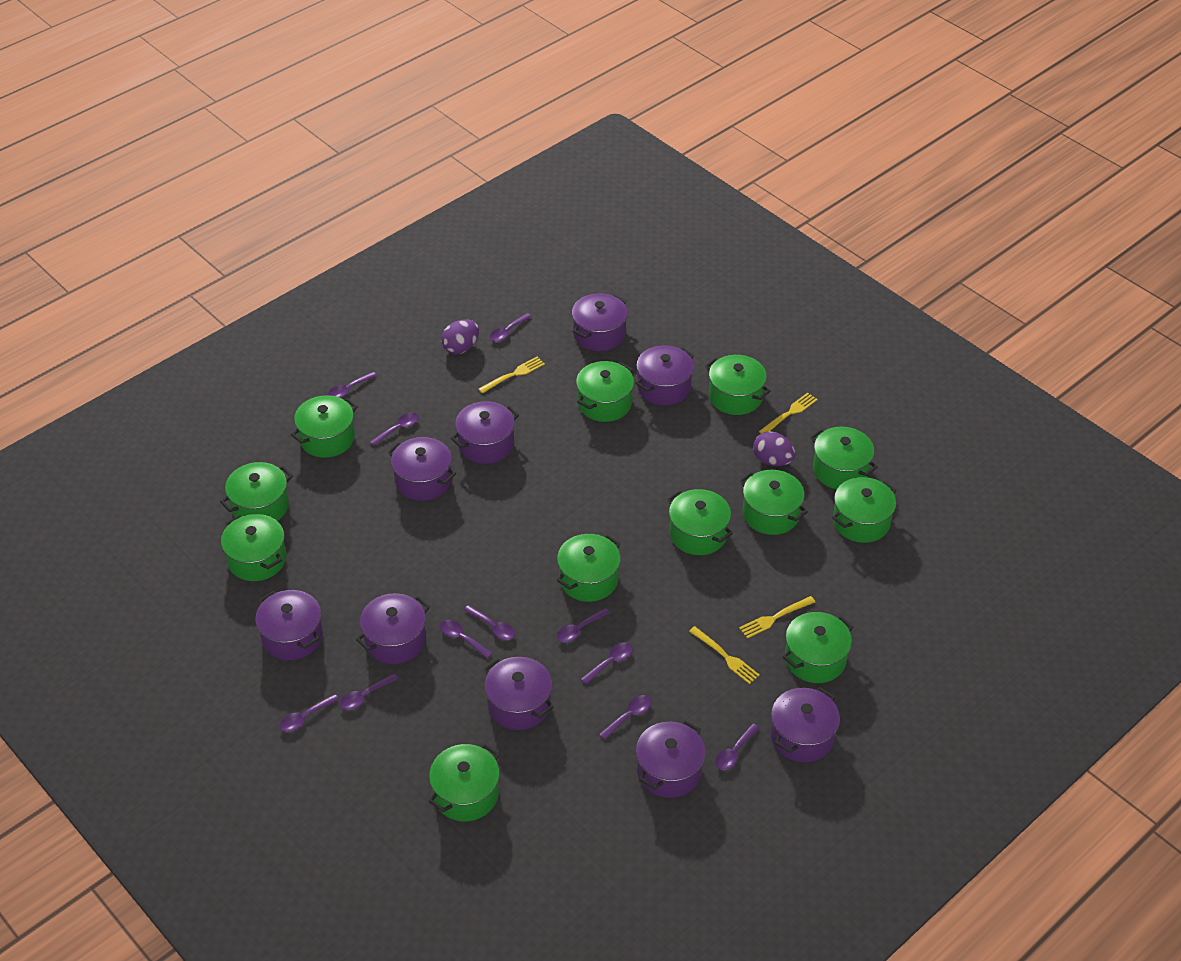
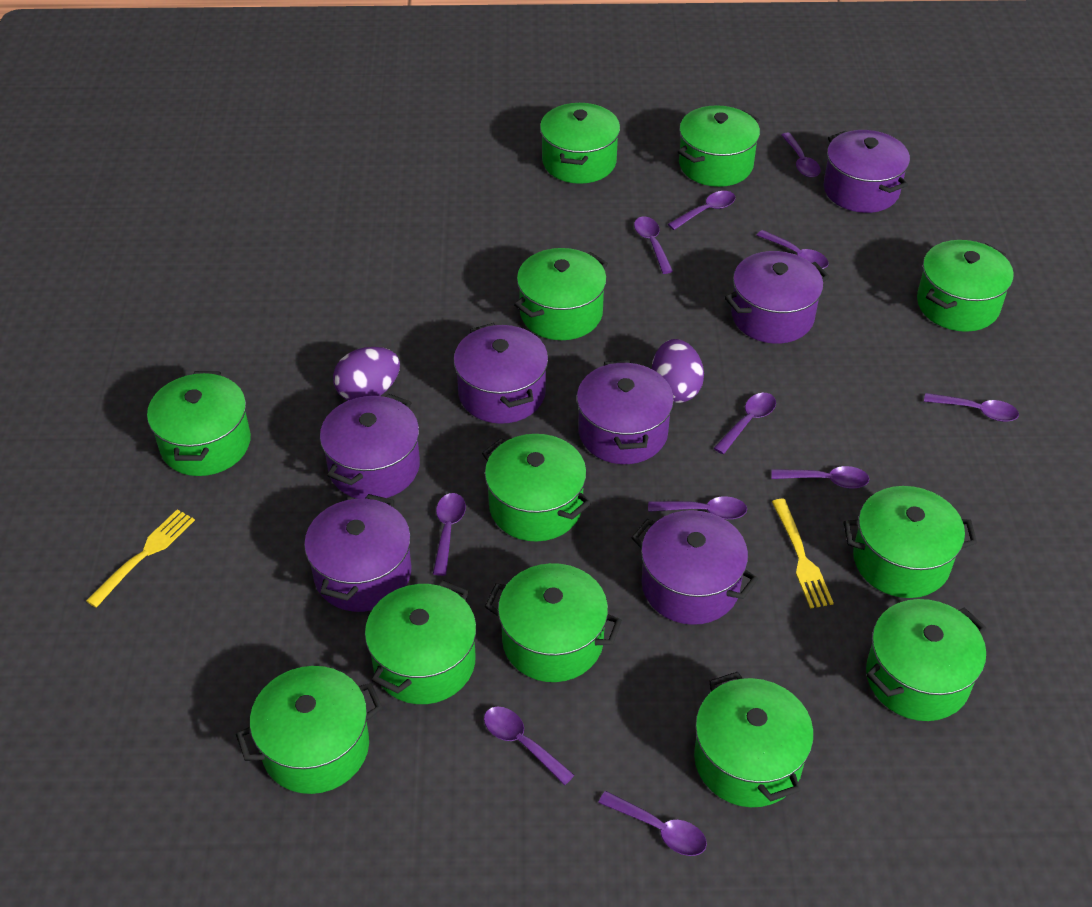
purple pot: [255,590,323,660] [356,593,430,664] [388,437,456,501] [451,401,519,464] [484,657,554,730] [572,293,628,351] [635,345,694,406] [636,720,705,798] [770,687,840,762] = 9 -> [304,494,412,612] [320,394,420,499] [454,323,548,424] [577,360,674,464] [631,510,758,625] [724,251,830,344] [824,130,910,213] = 7
yellow fork: [478,357,545,394] [689,626,760,684] [739,596,815,639] [759,392,818,434] = 4 -> [86,509,195,608] [772,499,834,609] = 2

